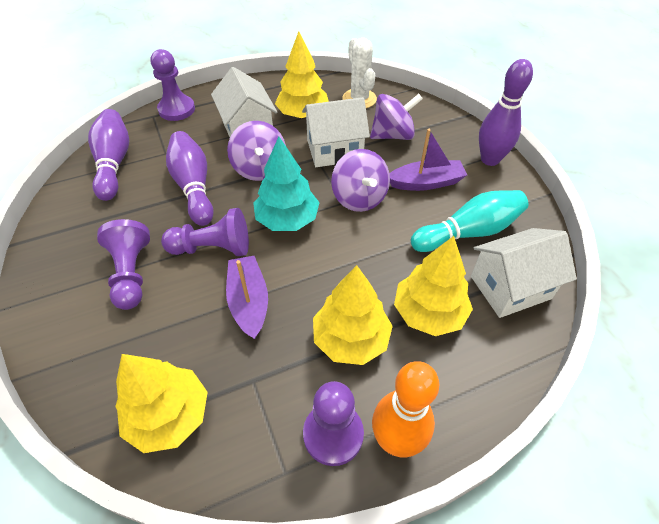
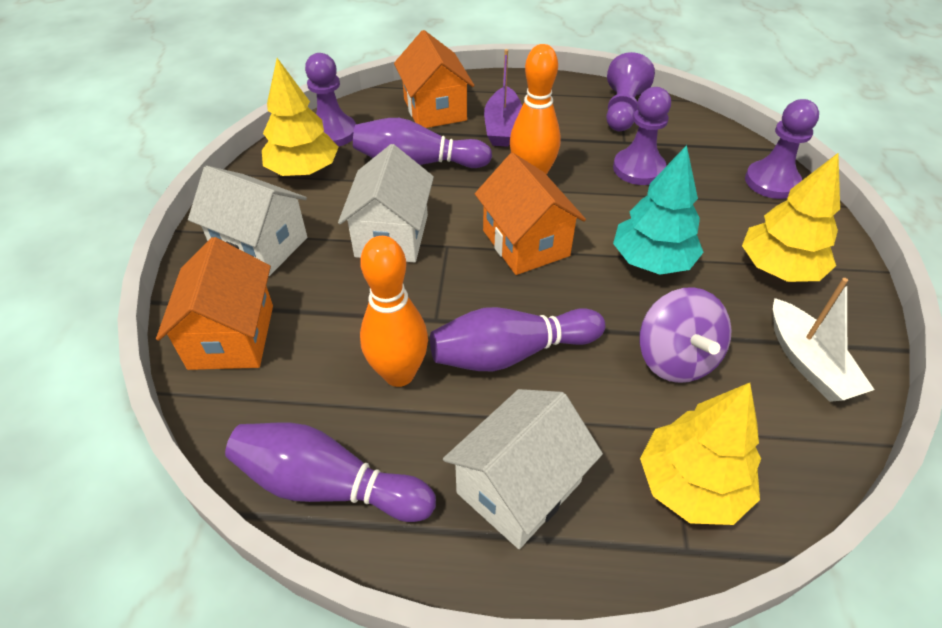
orange bowling pin: [372,361,439,457] = 1 -> [360,236,428,387] [510,44,561,175] = 2
orange house: none = 0 -> [156,237,273,370] [394,30,474,128] [475,153,586,275] = 3
purple boat: [226,256,268,339] [390,129,467,191] = 2 -> [484,49,522,147] = 1
purple spinning top: [227,121,286,181] [331,149,390,212] [370,94,423,140] = 3 -> [639,287,732,383] = 1
turquoise bowling pin: [411,190,528,252] = 1 -> none = 0
white boat: none = 0 -> [773,278,875,402] = 1
white cactus: [342,38,377,108] = 1 -> none = 0
yellow tree: [115,354,208,453] [275,31,329,118] [313,265,393,365] [394,236,473,336] = 4 -> [262,58,338,176] [640,383,761,525] [742,153,840,282] = 3

